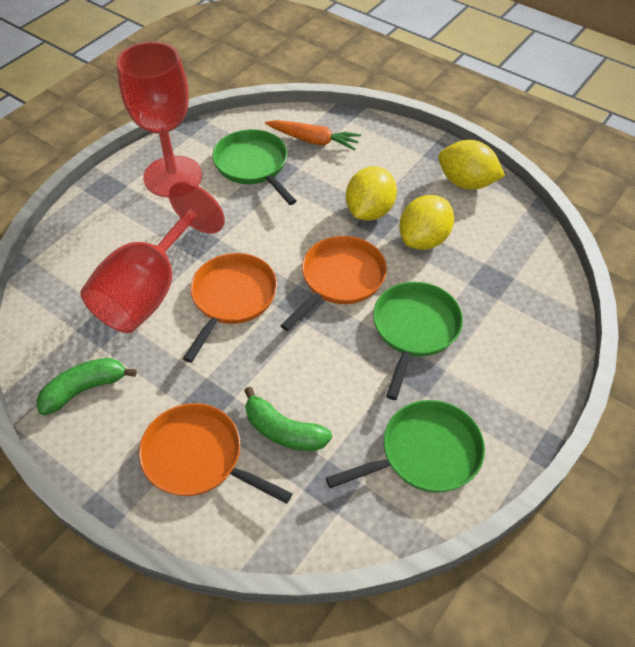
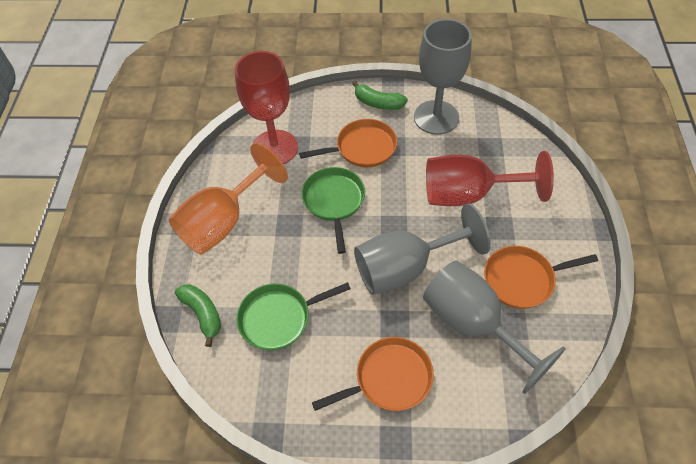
green pan: [212,129,296,205] [326,400,485,493] [373,282,463,400] = 3 -> [237,282,351,350] [302,167,365,254] = 2
grey goblet: none = 0 -> [354,204,491,295] [414,19,472,135] [423,260,566,394] = 3
orange carrot: [265,120,361,150] = 1 -> none = 0
orange goblet: none = 0 -> [169,143,288,255] = 1
yellow lemon: [346,166,397,221] [399,195,454,250] [438,140,505,189] = 3 -> none = 0

